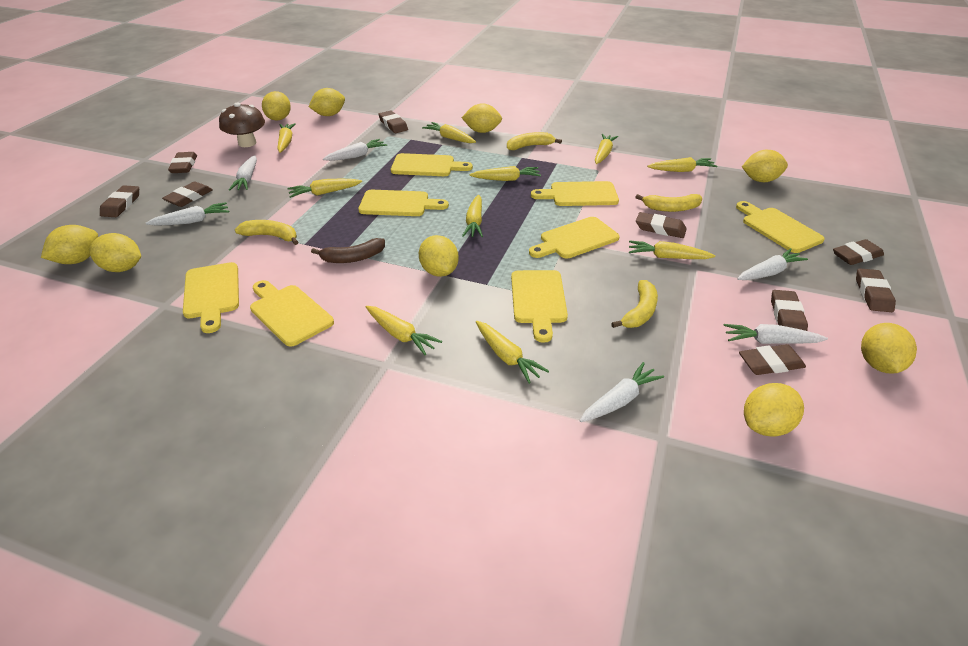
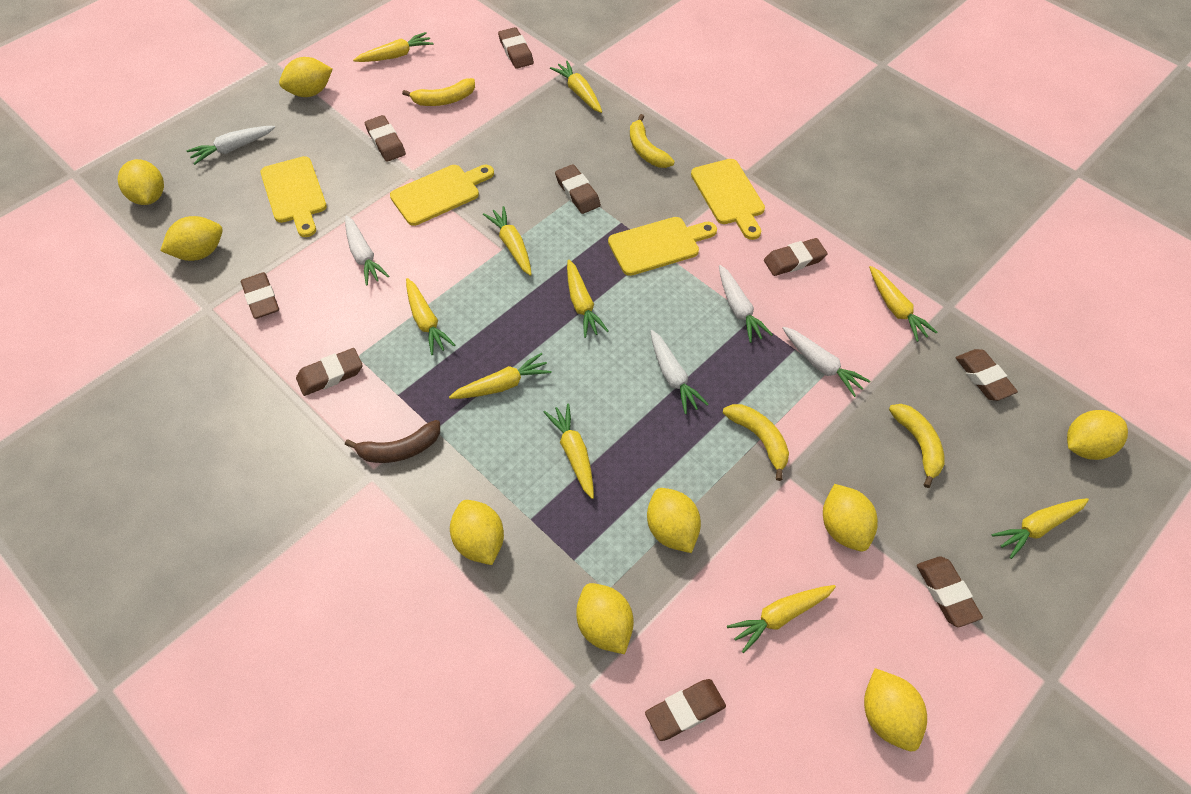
brown mushroom: [219,103,265,147] = 1 -> none = 0
white carrot: [146,202,229,226] [229,155,257,190] [323,139,387,161] [579,362,664,422] [723,324,828,344] [737,248,808,280] = 6 -> [187,126,275,165] [345,215,389,286] [650,330,709,414] [719,265,773,343] [782,327,870,397] = 5
yellow cutting board: [183,262,239,333] [250,280,334,347] [358,190,449,216] [391,153,473,176] [511,270,568,343] [529,217,620,259] [531,181,619,206] [736,201,825,253] = 8 -> [260,156,327,237] [390,165,494,226] [608,217,717,276] [691,159,765,240] = 4

